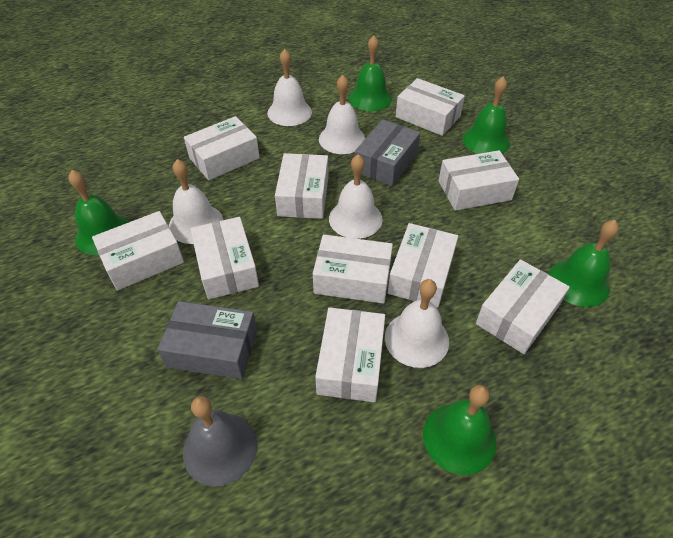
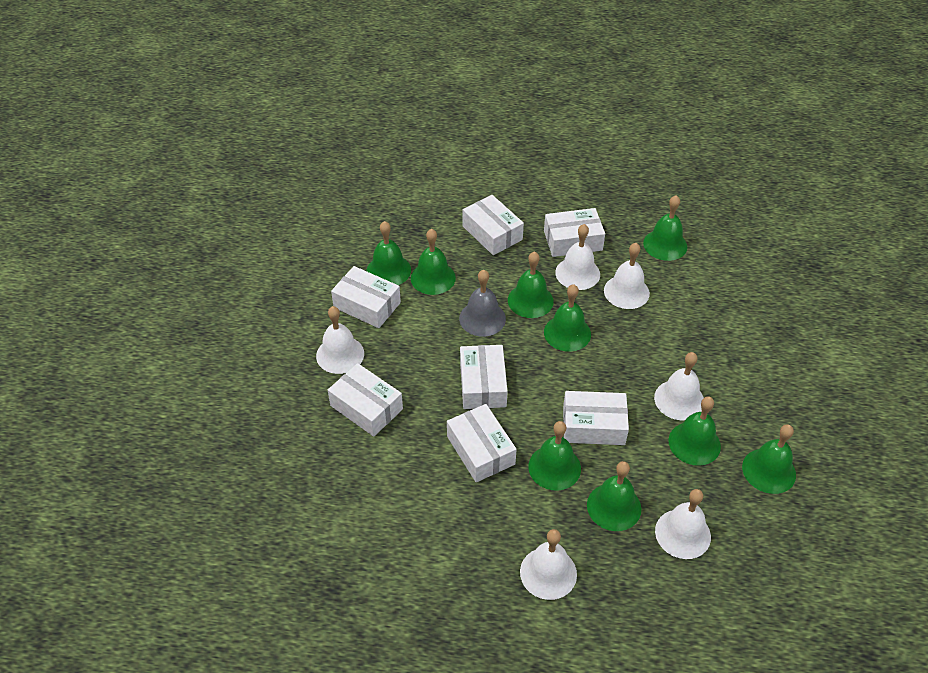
green bell: [68,170,129,255] [349,36,392,111] [423,385,496,475] [463,76,510,154] [549,220,619,307] = 5 -> [366,221,411,285] [411,229,456,295] [508,251,554,318] [528,421,581,491] [544,284,591,352] [587,461,641,531] [643,195,687,261] [668,396,721,466] [742,424,796,494] = 9
grey box: [157,301,257,379] [355,119,420,186] = 2 -> none = 0
white bell: [169,159,223,244] [267,49,312,126] [319,75,365,154] [329,154,383,239] [385,279,449,368] = 5 -> [316,306,364,374] [520,529,577,600] [555,224,600,290] [604,243,650,309] [654,352,704,420] [655,489,711,559] = 6
white box: [92,211,184,290] [184,116,260,180] [190,217,259,300] [275,153,329,219] [313,234,393,304] [315,307,385,402] [388,223,458,308] [395,78,465,136] [438,150,519,211] [476,259,570,354] = 10 -> [328,363,403,437] [331,266,401,328] [447,404,517,482] [460,345,508,409] [463,195,524,255] [544,208,605,257] [563,391,629,445] = 7

